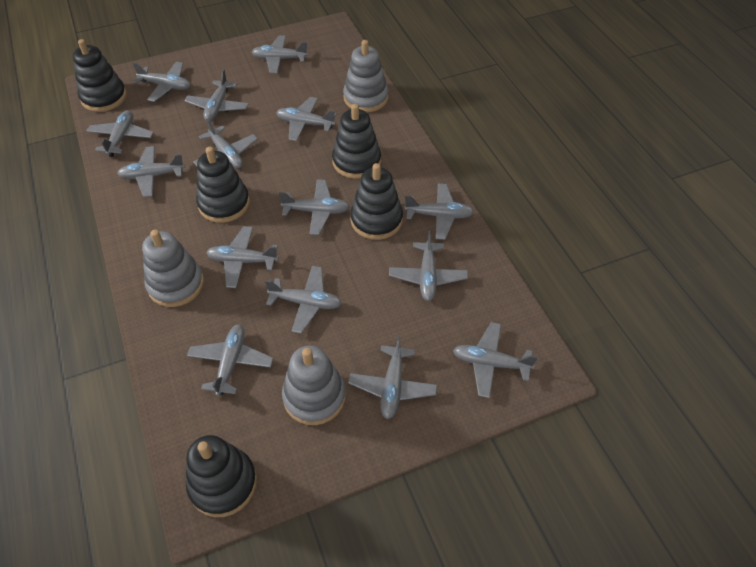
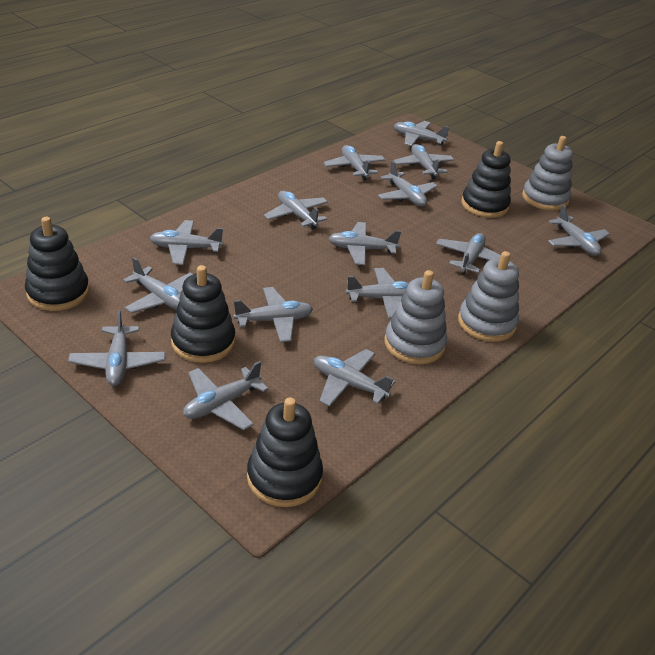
black stacking toy: [73,39,127,112] [186,435,257,517] [196,147,250,223] [332,104,381,179] [350,163,403,240] = 5 -> [25,217,89,311] [171,265,235,363] [247,397,323,507] [461,141,511,218] = 4

